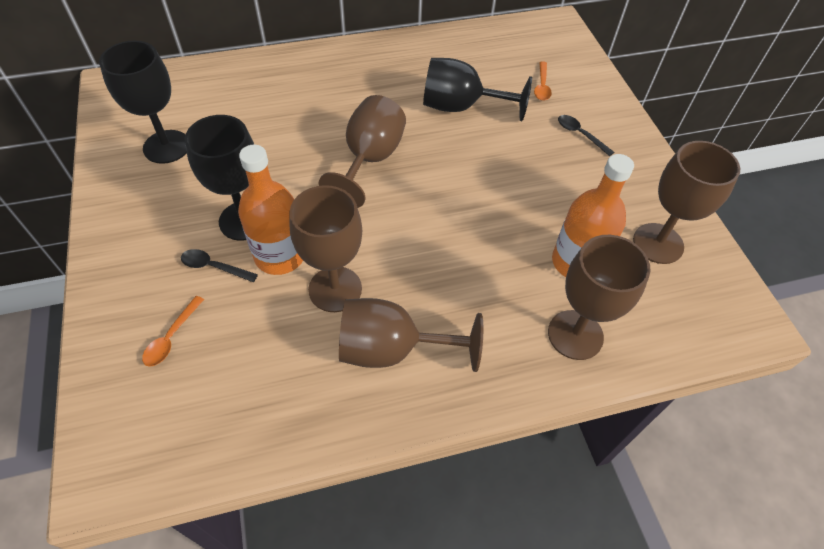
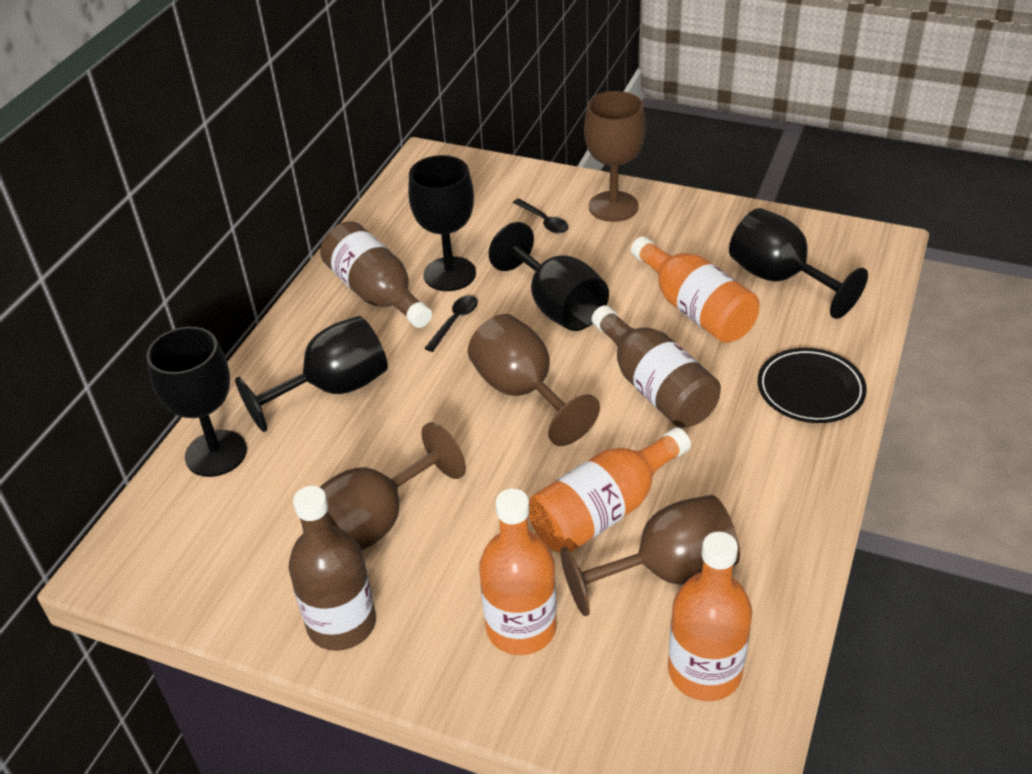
black goblet: [99,40,187,164] [185,115,254,241] [423,58,532,121] = 3 -> [146,327,247,477] [235,316,388,432] [408,155,476,291] [489,222,609,331] [729,208,868,319] = 5
black plate: none = 0 -> [758,348,867,423] = 1
brown bottle: none = 0 -> [289,486,376,651] [320,221,432,328] [592,305,721,428] = 3
brown goblet: [289,185,362,312] [319,95,406,208] [339,298,483,372] [548,235,650,360] [633,141,740,264] = 5 -> [320,422,466,550] [468,314,600,446] [560,495,740,616] [584,91,646,222] = 4
orange bottle: [238,145,303,275] [552,154,634,277] = 2 -> [479,489,557,655] [529,427,691,553] [631,236,759,343] [668,532,752,701] = 4
orange spoon: [142,296,204,367] [534,61,552,101] = 2 -> none = 0

